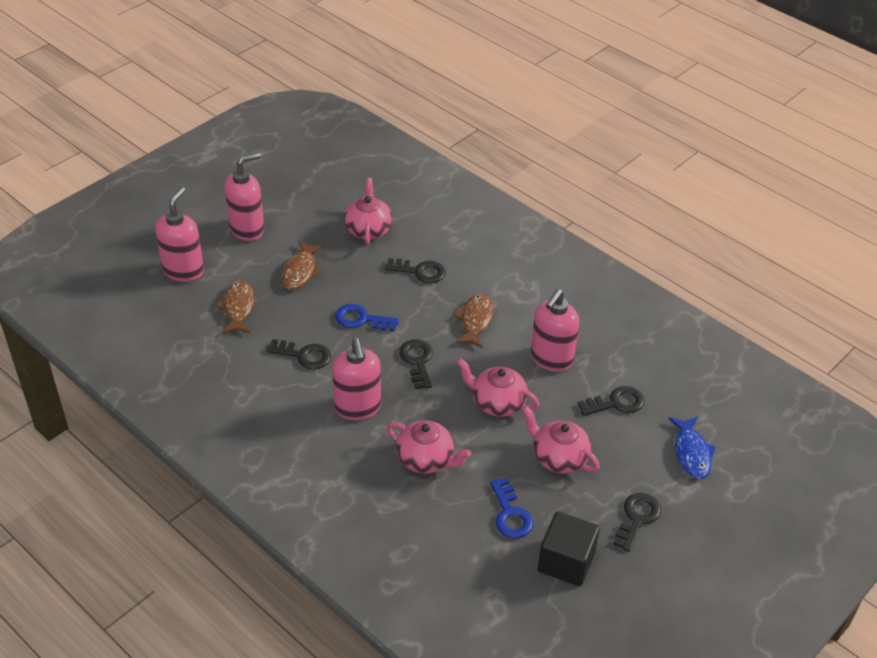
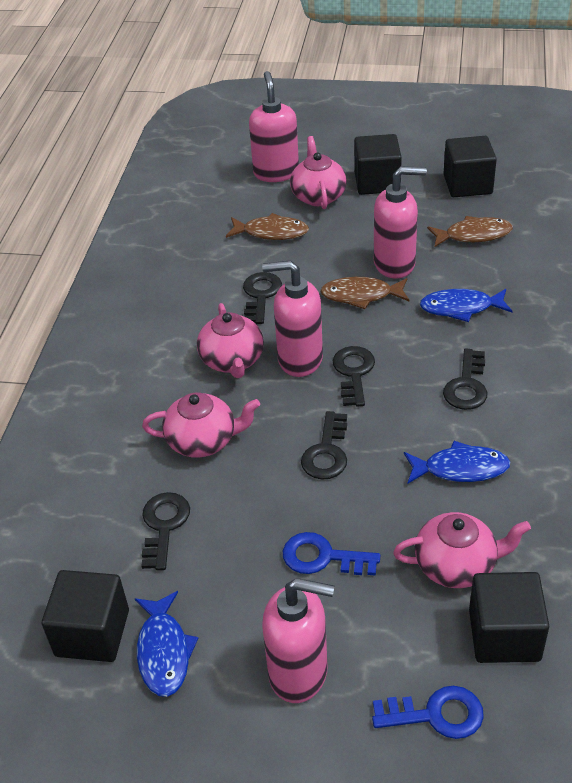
black cube: [538,511,600,586] = 1 -> [42,570,129,662] [354,134,402,195] [443,136,497,197] [469,572,549,663] = 4
blue fish: [668,416,716,479] = 1 -> [135,591,198,697] [404,441,510,484] [420,289,512,322] = 3

